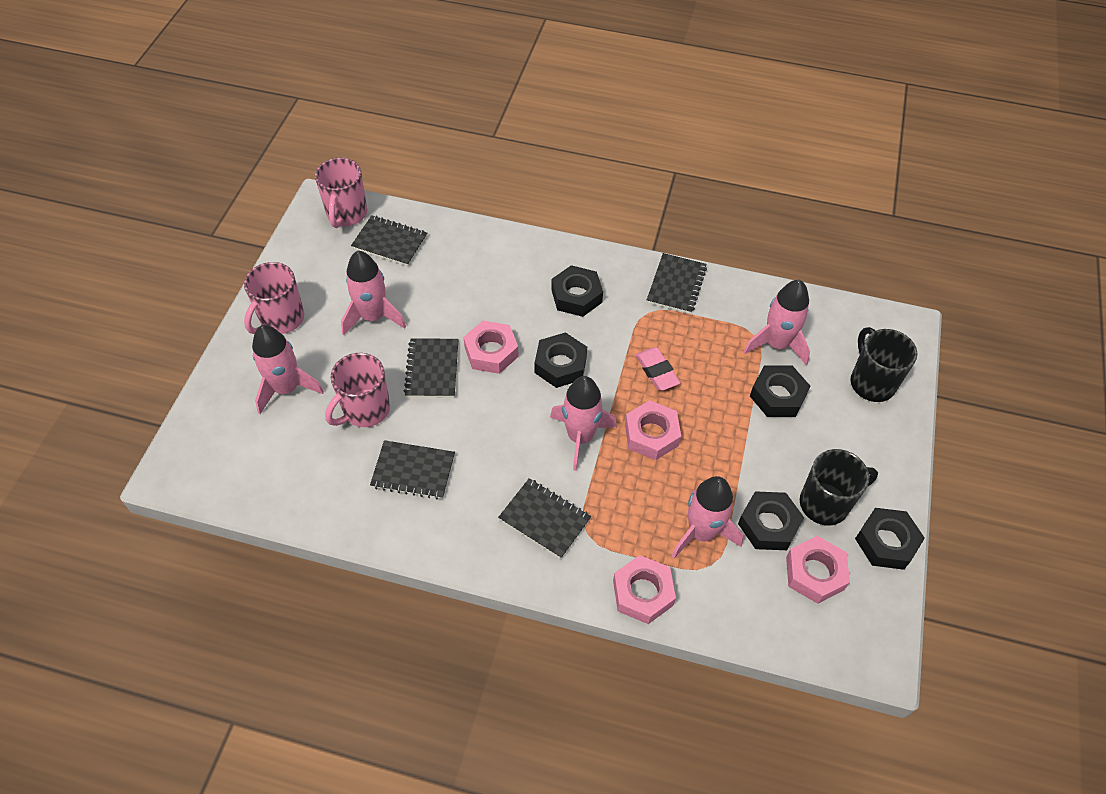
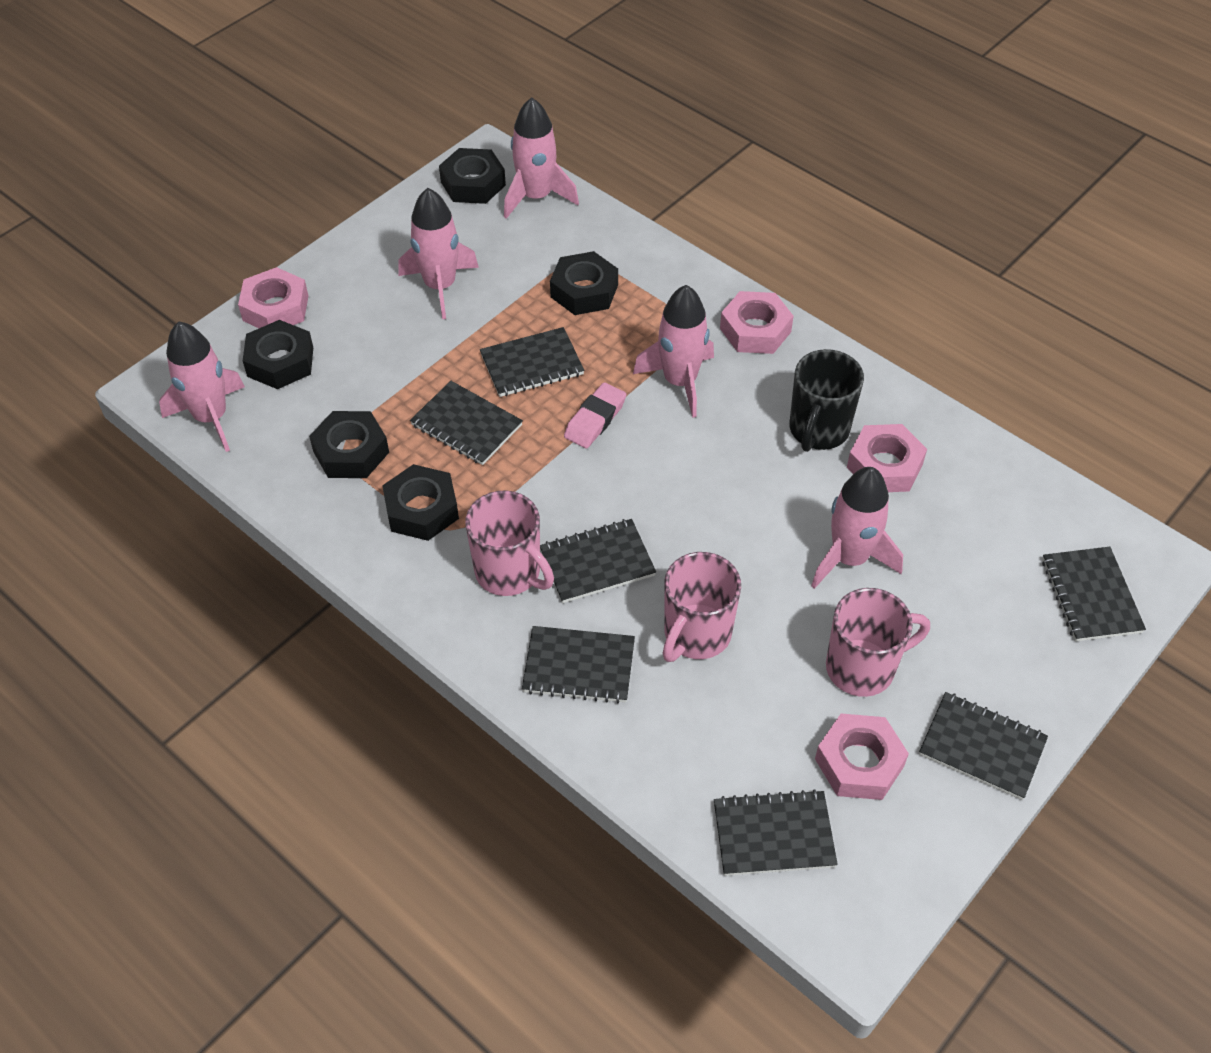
black mug: [800,449,878,526] [850,327,917,402] = 2 -> [790,349,864,452] = 1
black notebook: [351,215,427,266] [370,440,455,499] [404,338,459,398] [498,478,591,559] [647,253,707,314] = 5 -> [410,381,523,465] [480,327,584,397] [522,626,635,704] [540,519,656,603] [714,789,838,876] [919,692,1048,800] [1042,547,1146,641] = 7

